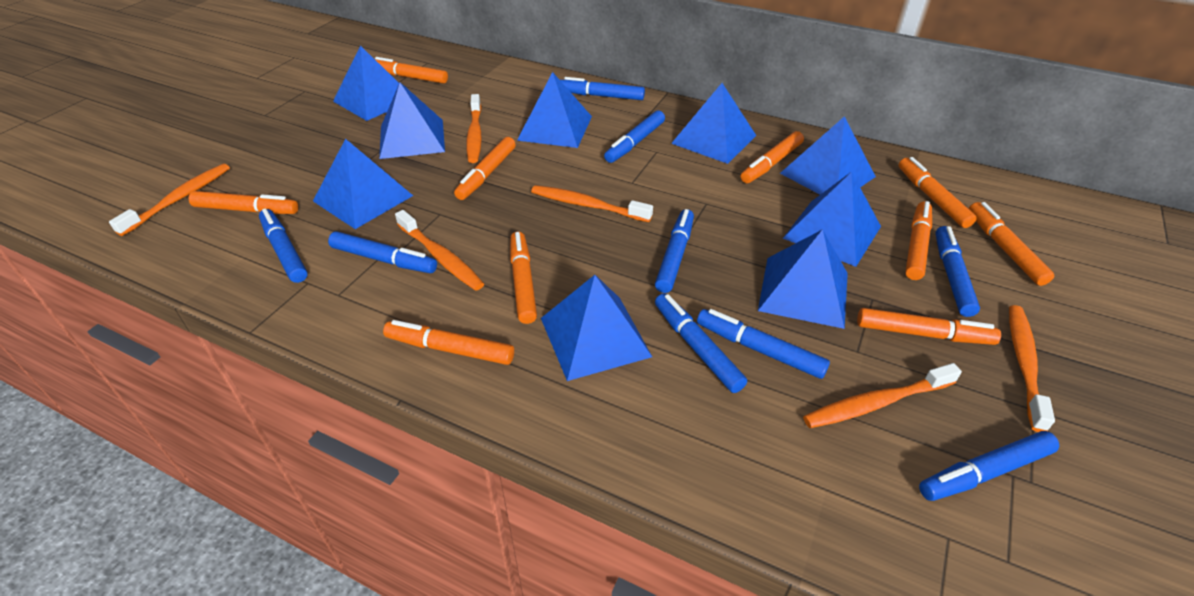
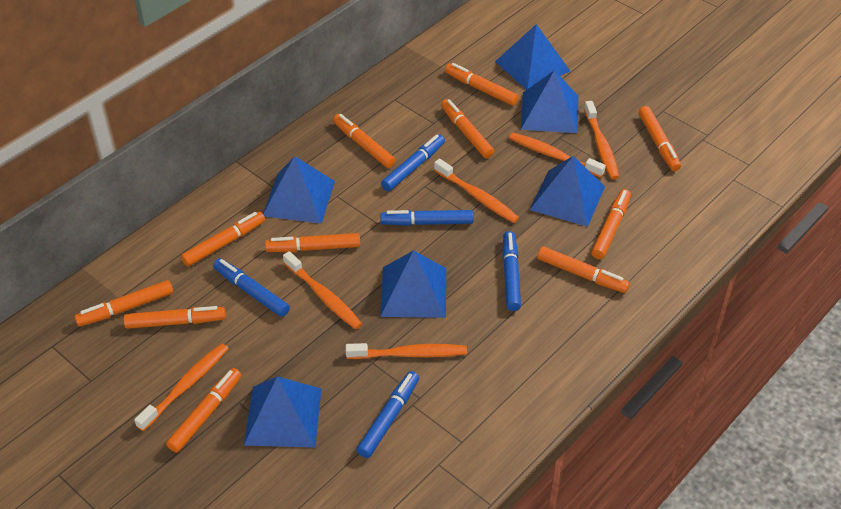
blue marker: [259,208,308,283] [328,231,437,273] [560,77,645,100] [604,110,665,163] [655,209,694,293] [655,293,747,393] [697,309,830,379] [919,431,1059,501] [935,226,980,317] = 9 -> [213,258,290,317] [357,371,419,458] [380,210,474,226] [381,134,445,191] [503,231,521,311] = 5
blue pyramid: [313,139,413,229] [333,45,399,121] [379,82,445,159] [517,72,592,148] [541,275,652,381] [671,83,756,164] [758,229,848,329] [780,116,876,195] [783,171,881,267] = 9 -> [244,376,321,447] [263,156,335,224] [380,250,446,318] [495,24,570,90] [521,70,578,133] [530,156,605,227] = 6
orange marker: [189,191,298,214] [375,57,448,84] [383,320,514,365] [454,137,516,200] [510,231,537,324] [741,131,804,183] [857,308,1001,345] [899,157,977,228] [905,201,932,280] [969,202,1054,286] = 10 -> [75,280,173,327] [124,306,226,329] [166,368,241,453] [181,211,265,267] [265,233,360,252] [333,114,395,168] [441,99,494,158] [445,63,518,106] [537,246,630,293] [591,189,631,259] [638,106,681,171] = 11

